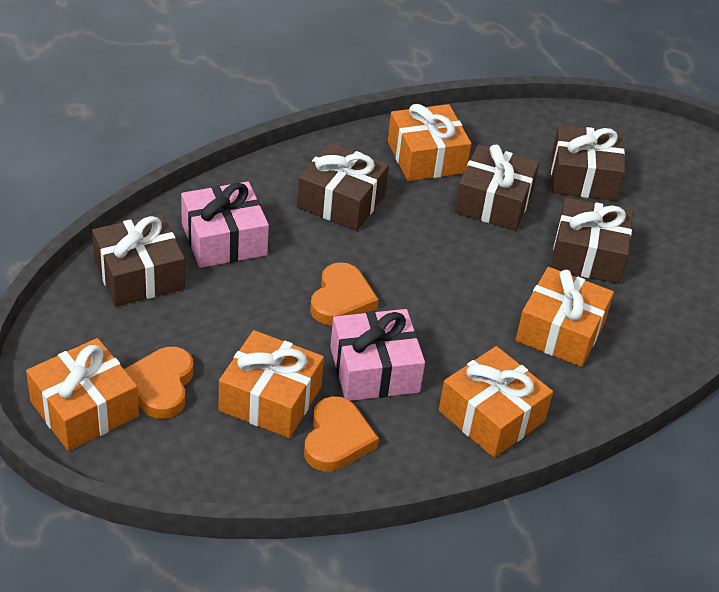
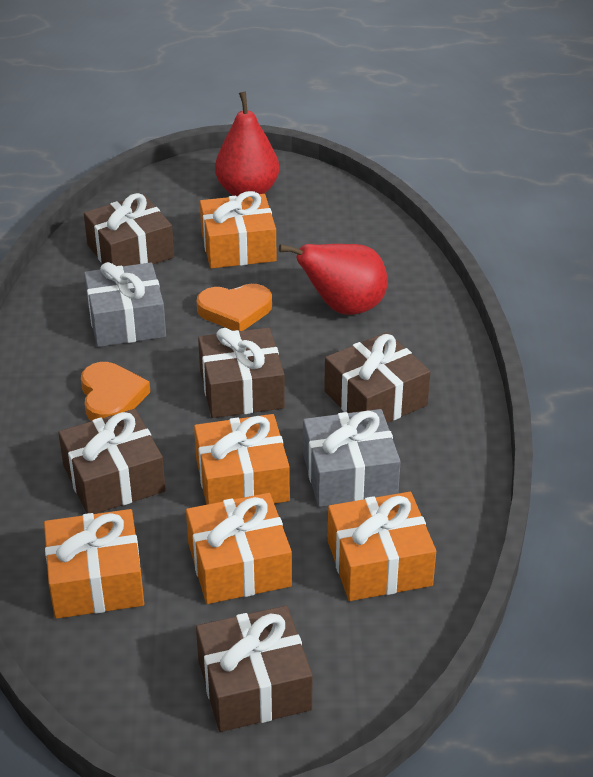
grey gift: none = 0 -> [84,262,166,347] [303,409,401,507] = 2
orange heart: [124,347,193,419] [304,396,379,472] [310,262,379,325] = 3 -> [81,362,150,421] [197,284,272,331] = 2
pink gift: [181,182,269,268] [330,309,425,401] = 2 -> none = 0
red pear: none = 0 -> [215,92,279,196] [279,244,388,315] = 2

